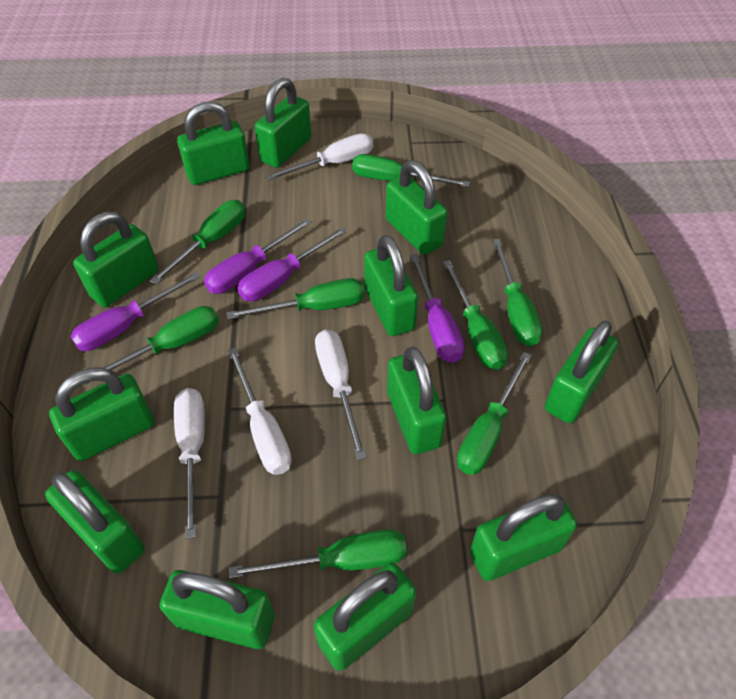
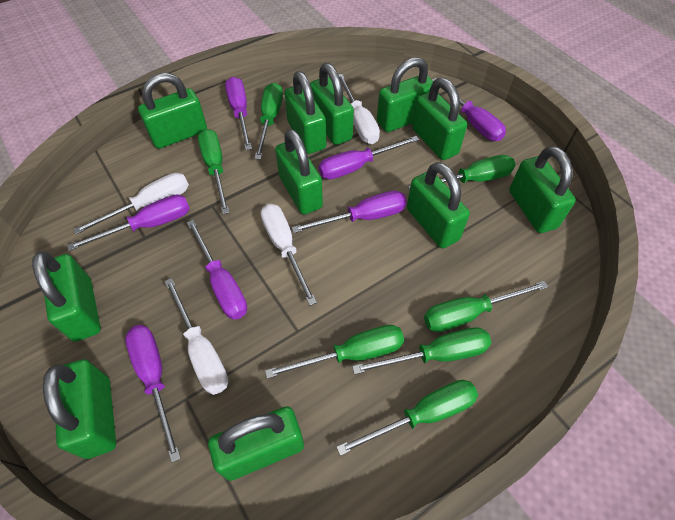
green padlock: [45,470,144,574] [49,367,155,461] [73,212,159,307] [160,570,275,649] [177,101,250,185] [255,78,311,168] [314,562,416,671] [364,235,418,336] [386,160,447,255] [387,346,447,454] [470,494,577,581] [545,321,619,423] = 12 -> [32,251,101,342] [43,359,116,459] [138,73,207,149] [208,406,304,481] [275,129,323,215] [284,71,326,154] [310,63,354,145] [377,57,434,132] [407,162,470,248] [412,78,467,160] [509,146,576,233] = 11
green screwdriver: [83,306,219,385] [150,200,245,285] [227,278,365,319] [229,529,407,578] [352,154,470,187] [443,260,508,370] [457,352,532,475] [492,239,543,346] = 8 -> [198,129,230,214] [254,83,283,160] [265,325,404,379] [337,380,478,456] [352,327,491,374] [408,155,515,190] [424,281,548,332] = 7
purple screwdriver: [70,272,201,351] [204,218,312,294] [237,227,347,301] [410,253,465,363] = 4 -> [67,195,190,251] [125,325,181,463] [187,220,247,320] [225,77,252,150] [291,191,407,233] [319,136,419,179] [432,78,506,141] = 7

